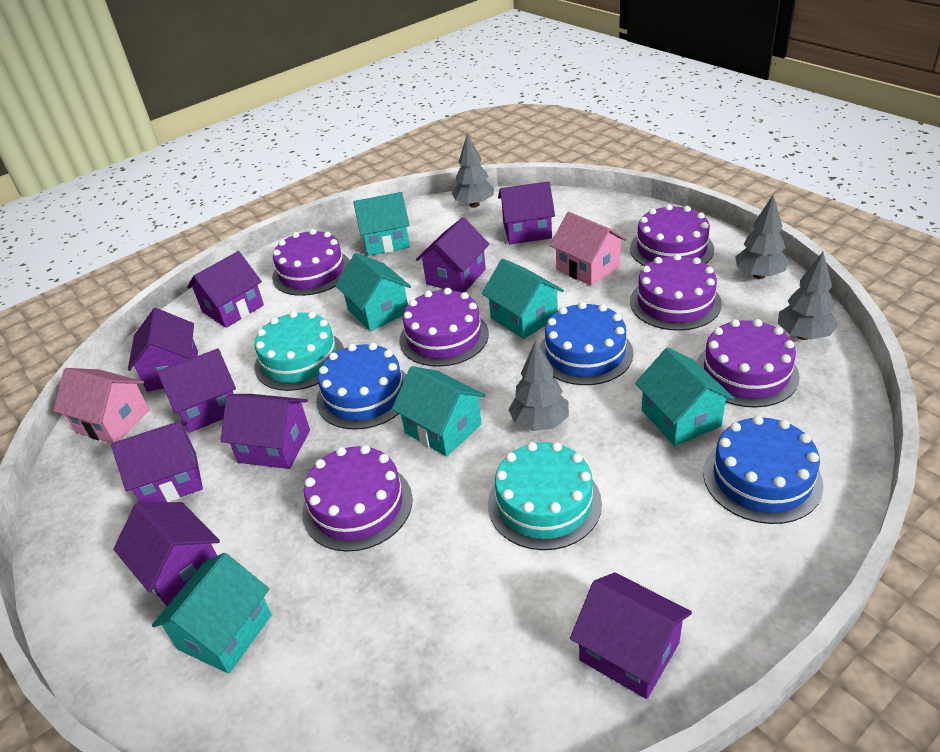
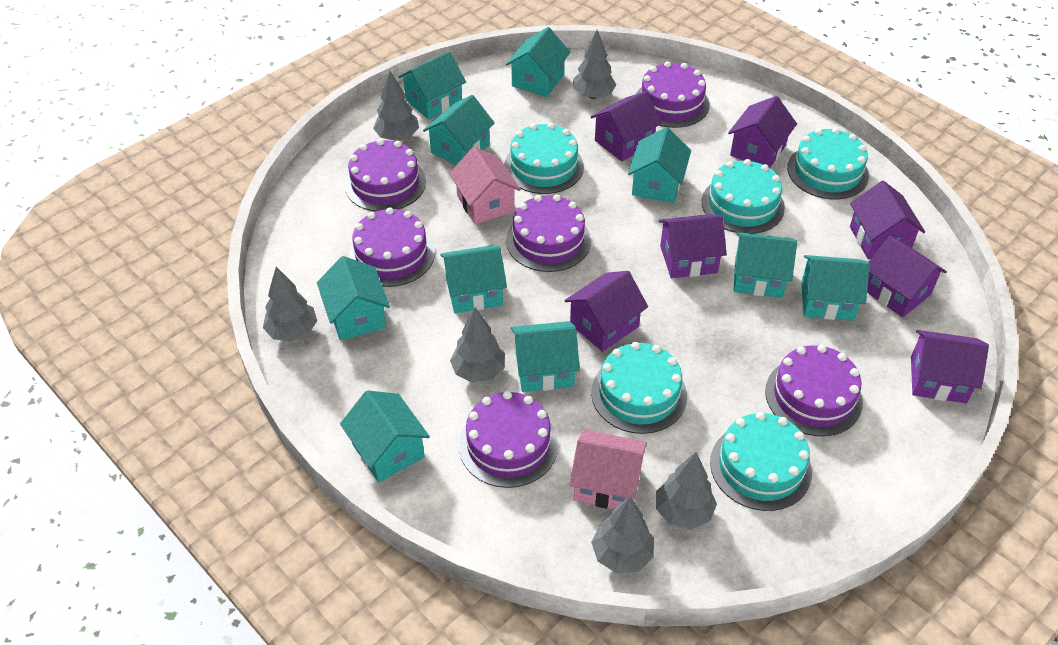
blue cake: [316,343,406,430] [540,302,633,385] [703,416,824,524] = 3 -> none = 0
grey tree: [452,133,494,208] [508,340,569,431] [735,194,789,279] [778,252,838,340] = 4 -> [263,267,317,342] [373,71,419,141] [450,307,505,383] [573,30,616,99] [591,497,654,573] [656,452,717,530] = 6
purple house: [111,421,203,502] [113,502,220,606] [128,308,198,392] [157,349,236,433] [187,251,264,328] [220,394,310,469] [416,217,490,293] [498,181,555,244] [570,572,692,699] = 9 -> [564,271,648,352] [591,91,662,161] [659,214,727,278] [728,96,797,168] [850,181,925,259] [867,236,947,317] [911,330,989,403] = 7
turquoise cake: [255,311,344,391] [488,442,602,550] = 2 -> [504,123,584,194] [591,342,687,434] [702,159,785,234] [710,412,812,511] [787,128,869,199] = 5
turquoise house: [152,553,272,674] [335,253,411,331] [353,192,410,256] [392,366,486,457] [482,259,564,339] [635,348,735,446] = 6 -> [317,256,390,340] [340,390,430,482] [398,51,466,120] [423,95,495,165] [440,245,507,313] [506,27,570,97] [511,321,580,392] [628,127,691,203] [733,232,797,298] [801,255,870,321] = 10

